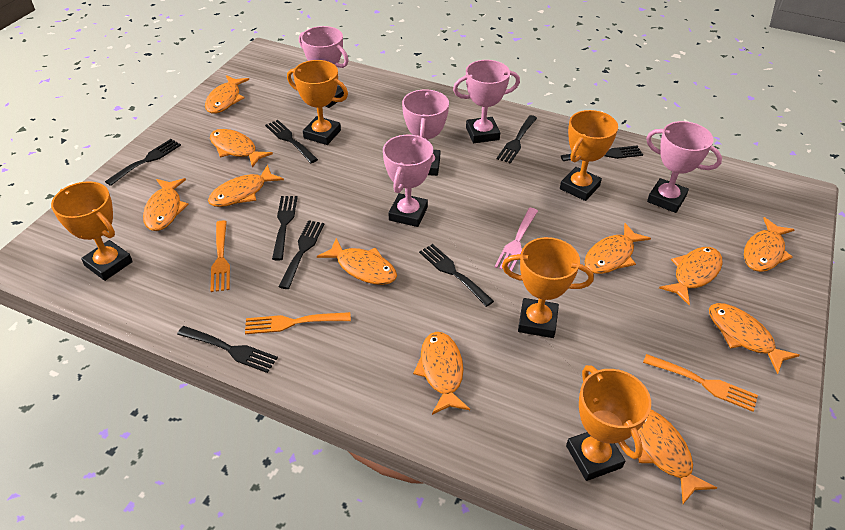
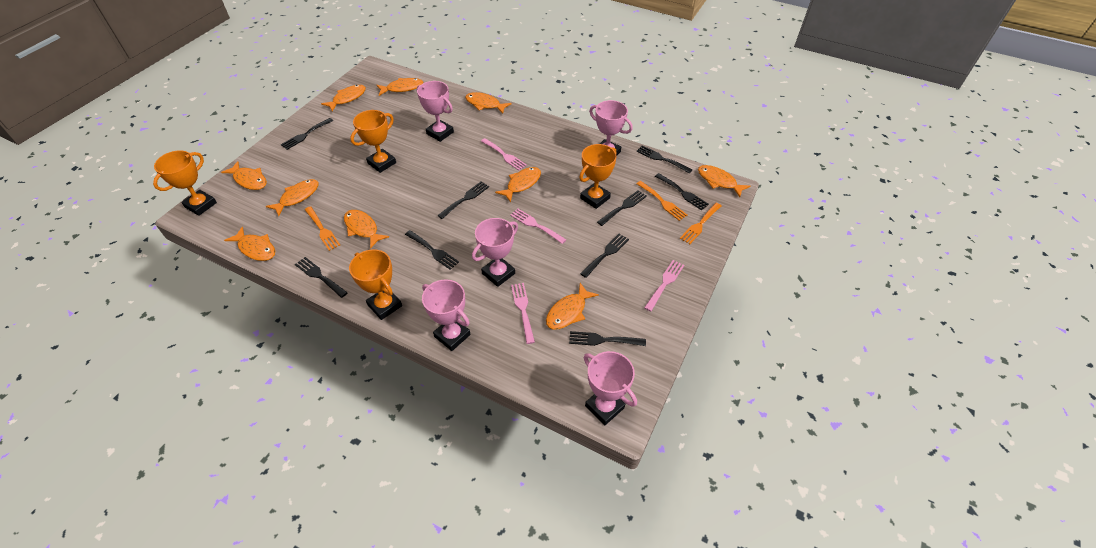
black fork: [105,139,181,186] [177,326,278,373] [265,120,318,163] [272,196,298,261] [279,220,324,289] [419,244,494,307] [497,115,537,164] [561,146,643,161] = 8 -> [281,118,333,150] [295,257,348,298] [405,230,459,270] [437,181,489,219] [569,331,646,346] [580,233,629,278] [597,190,647,226] [637,146,692,174] [655,173,709,210] = 9
orange fish: [143,178,189,231] [205,75,249,114] [208,165,284,207] [210,129,273,168] [317,238,397,285] [413,332,470,415] [584,223,651,274] [638,410,717,504] [659,247,723,305] [709,303,800,374] [744,217,795,272] = 11 -> [221,161,267,190] [224,227,275,261] [265,179,319,216] [321,85,366,112] [344,210,389,249] [377,78,423,96] [465,92,512,114] [495,167,541,202] [546,283,599,330] [698,165,750,197] = 10
orange trophy: [51,181,133,281] [287,60,348,145] [502,237,594,338] [560,110,618,201] [566,365,651,481] = 5 -> [153,150,217,216] [349,249,402,320] [350,110,396,173] [579,144,617,209] = 4
pink fork: [494,208,538,271] = 1 -> [481,138,527,171] [510,209,566,244] [511,283,535,344] [644,260,684,312] = 4

